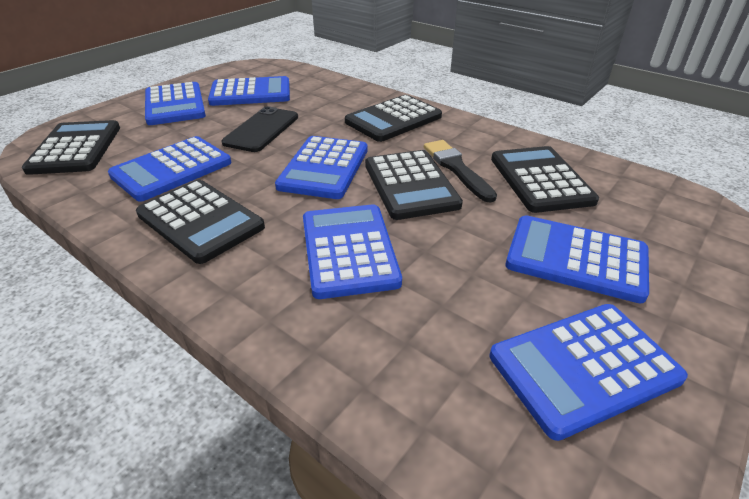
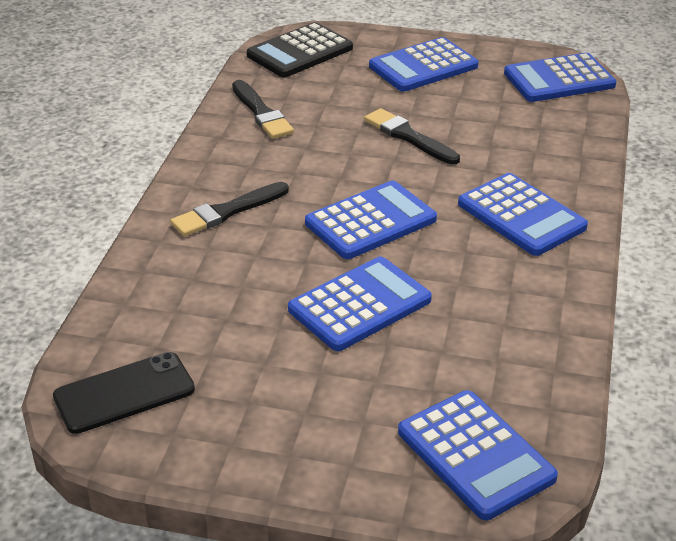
black brush: [424,140,497,203] = 1 -> [170,182,289,236] [232,80,294,139] [364,108,460,164] = 3
black calculator: [22,120,120,175] [136,179,265,264] [345,95,442,142] [365,150,463,220] [491,146,599,213] = 5 -> [247,22,353,77] = 1
blue calculator: [108,136,231,202] [145,82,206,125] [208,76,290,106] [275,136,368,199] [303,204,402,299] [490,304,688,441] [505,215,649,304] = 7 -> [288,257,432,351] [305,181,437,259] [369,37,478,92] [398,390,558,520] [458,173,588,256] [504,53,617,102] = 6

